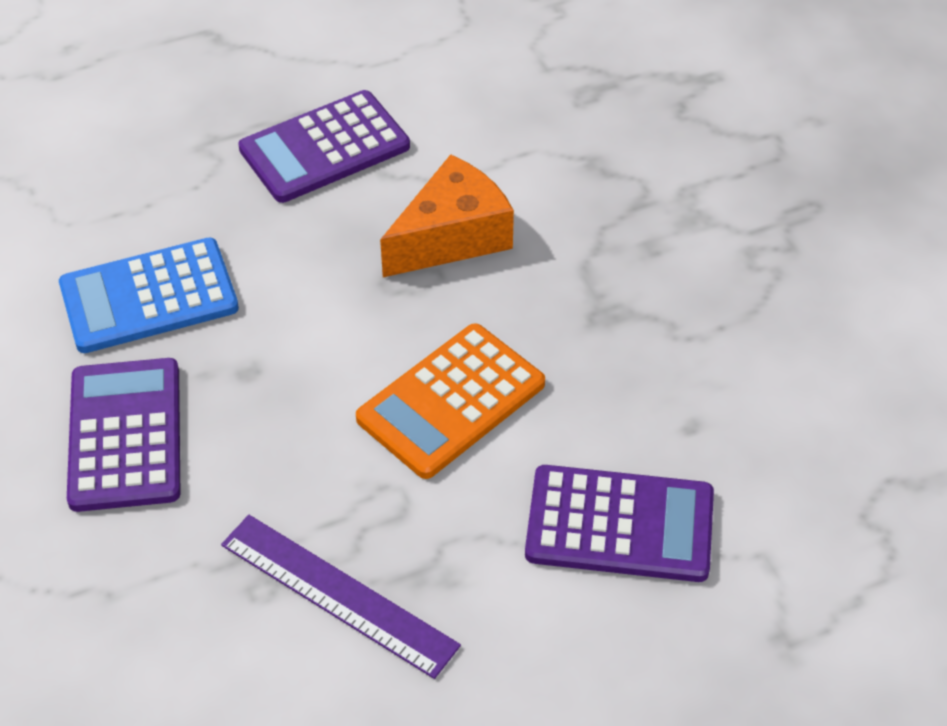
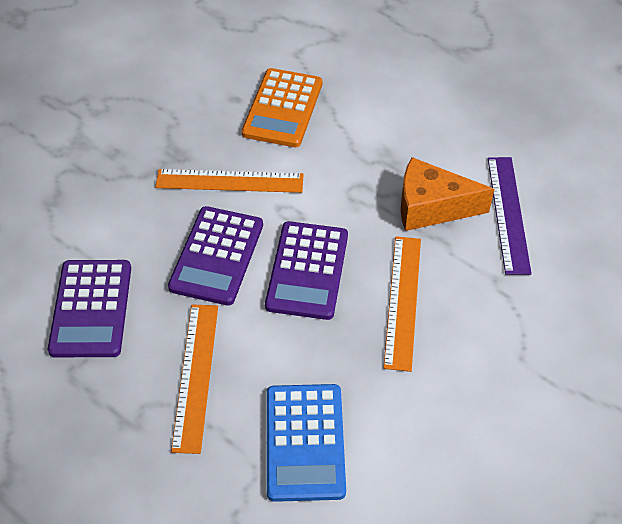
orange ruler: none = 0 -> [155,169,303,193] [171,305,218,454] [383,236,421,372] = 3

